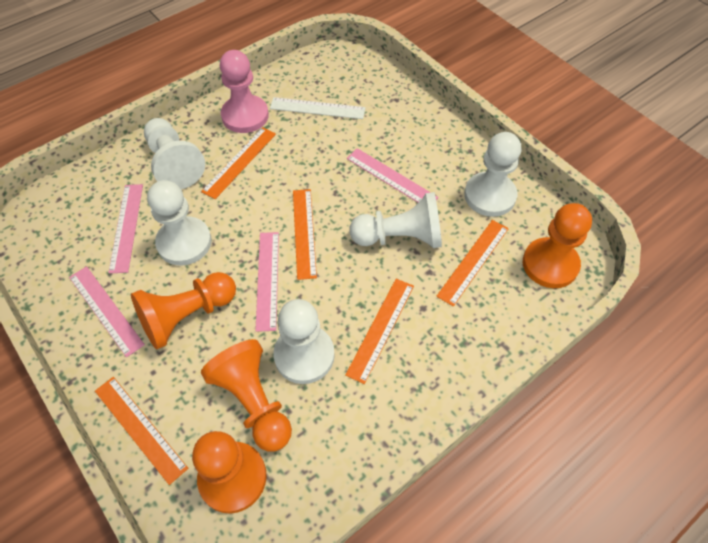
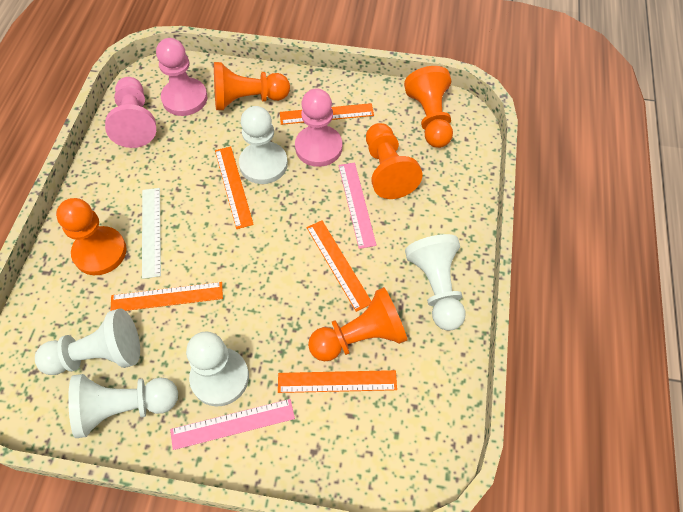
orange pawn: [131,272,236,350] [192,431,267,514] [201,339,292,451] [523,203,592,288] = 4 -> [56,198,127,275] [214,62,290,110] [308,287,408,362] [366,123,423,199] [404,66,453,148] = 5
pink pawn: [220,50,269,133] = 1 -> [105,77,156,148] [156,38,207,116] [295,88,342,167] = 3
pink ruler: [69,266,145,357] [108,184,143,274] [255,232,279,332] [347,148,439,202] = 4 -> [170,399,295,450] [338,162,377,249] = 2

